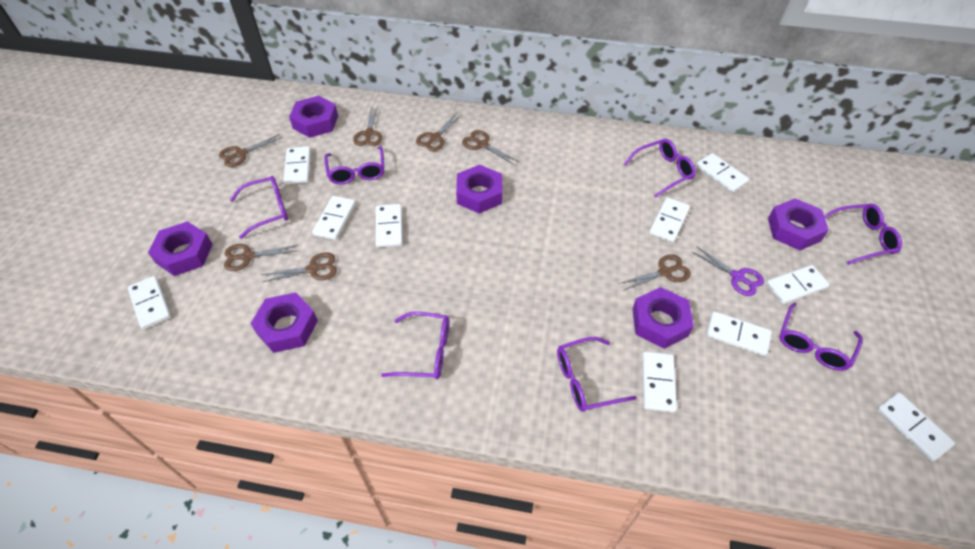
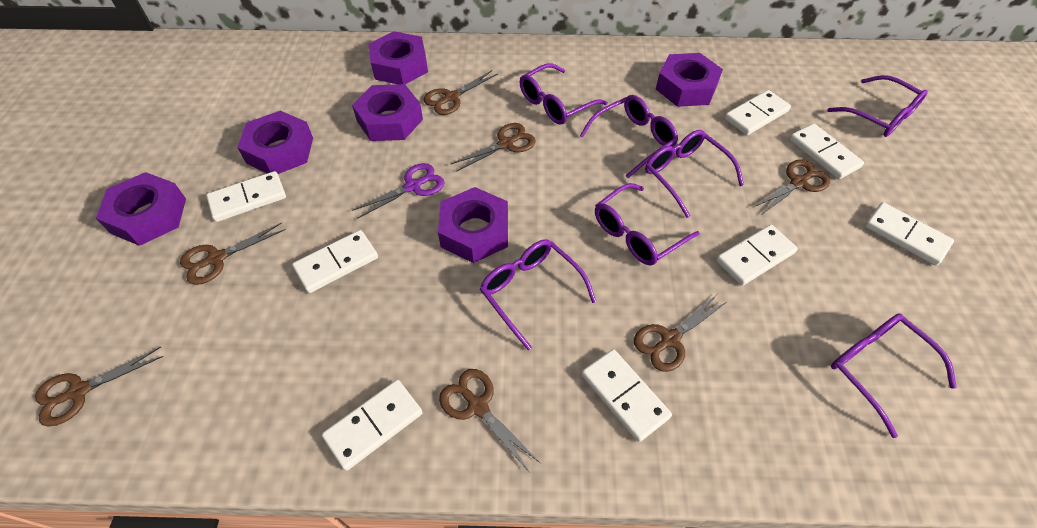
white domino: [127,276,171,329] [283,146,311,184] [312,196,356,240] [376,204,403,247] [642,352,677,413] [649,197,690,242] [696,153,749,193] [706,311,772,356] [766,265,830,304] [877,393,955,461] = 10 -> [206,171,286,222] [292,230,378,293] [322,380,422,471] [582,349,672,442] [716,225,798,286] [725,90,791,135] [790,123,864,179] [865,202,954,266] = 8

